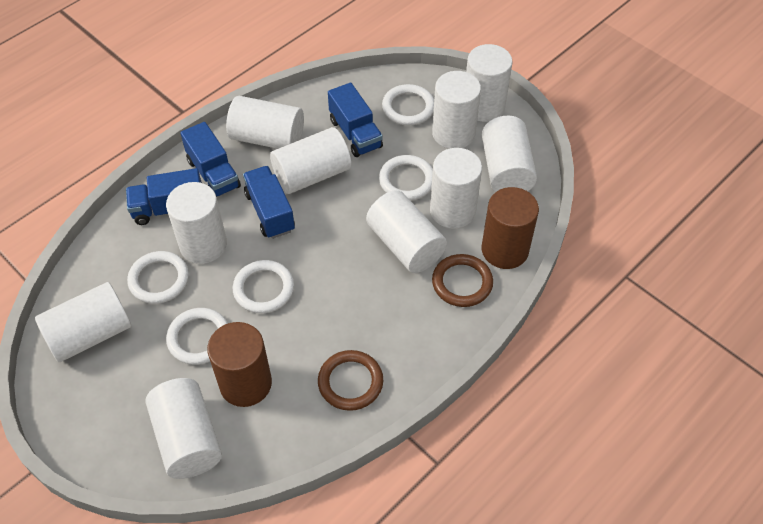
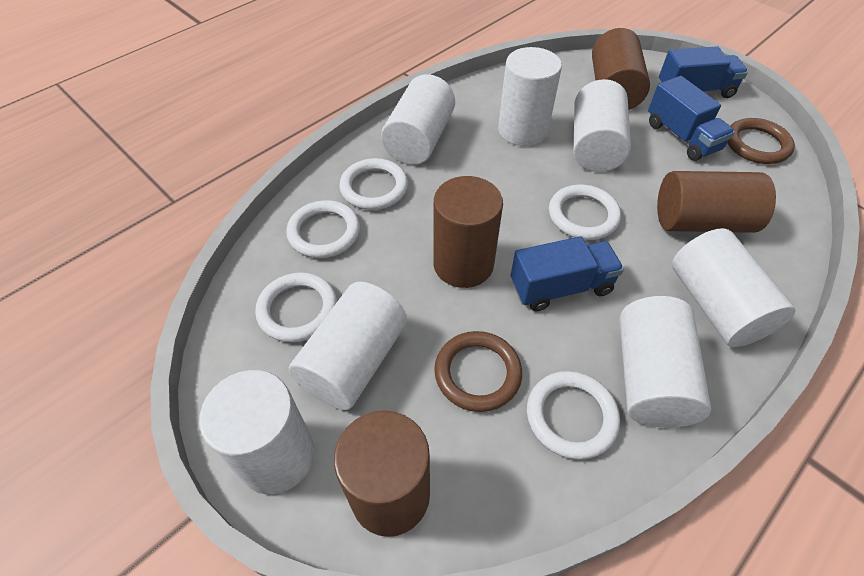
blue truck: [126,168,202,225] [180,122,241,197] [243,166,295,239] [328,83,383,157] = 4 -> [511,237,624,311] [648,76,735,161] [659,46,748,98] = 3
brown cylinder: [207,322,272,407] [482,187,539,269] = 2 -> [334,410,430,537] [433,176,503,288] [592,28,650,110] [657,171,776,233] = 4
white cylinder: [35,282,131,362] [146,378,222,479] [166,182,227,264] [226,96,304,149] [270,127,351,194] [366,190,447,273] [430,148,482,229] [432,71,481,149] [466,44,513,122] [482,116,537,192] = 10 -> [199,370,315,494] [289,282,407,410] [381,74,455,165] [498,47,562,146] [573,79,631,172] [619,296,711,428] [672,228,796,347] = 7

